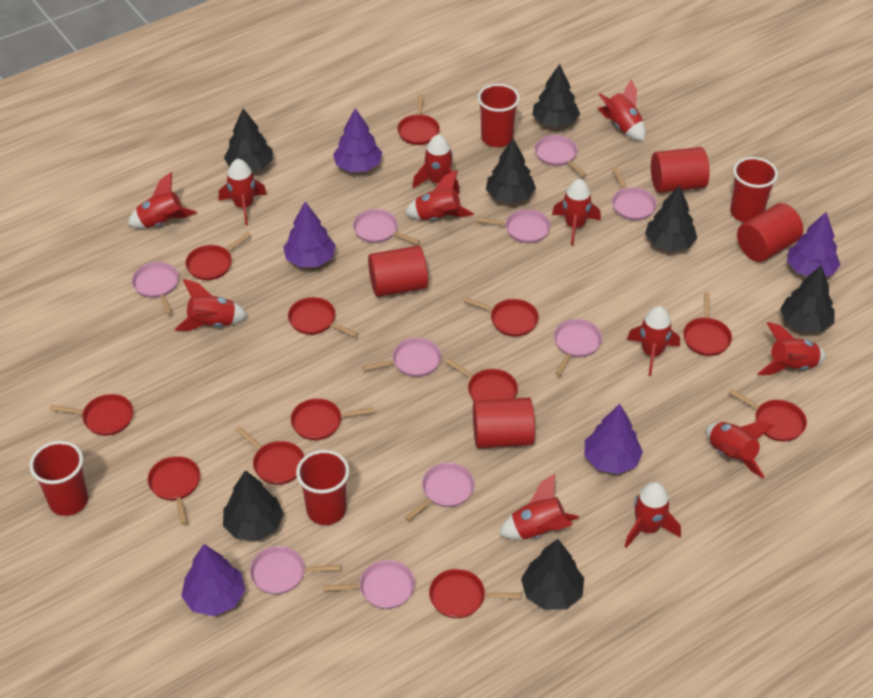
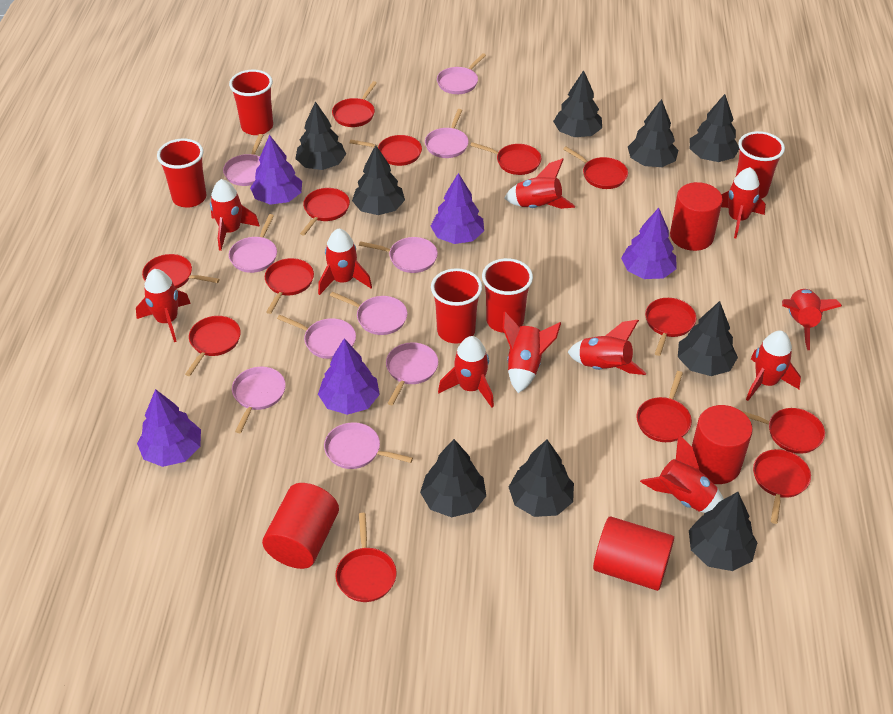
black tree: [223,470,284,541] [224,109,273,171] [486,139,536,204] [521,539,584,610] [532,64,580,128] [645,186,697,252] [780,266,835,332] = 7 -> [295,101,346,170] [352,145,405,215] [420,439,486,517] [509,440,574,517] [553,70,602,137] [628,99,678,167] [678,301,738,376] [689,492,758,571] [690,94,740,162] = 9
red cup: [29,441,88,516] [296,450,350,525] [477,84,520,147] [730,157,778,223] = 4 -> [157,139,206,208] [229,70,273,135] [431,268,482,344] [482,258,533,333] [736,131,785,199] = 5
red pan: [50,394,133,436] [148,456,200,525] [185,232,251,280] [236,427,305,485] [288,297,358,337] [291,398,374,440] [397,94,440,145] [429,569,521,618] [445,358,518,401] [463,297,539,337] [683,292,732,356] [729,389,807,442] = 12 -> [142,254,219,289] [185,316,241,376] [265,258,314,314] [300,188,350,236] [332,81,377,127] [335,513,397,602] [350,135,422,166] [470,142,541,175] [563,146,628,189] [637,371,692,442] [645,298,696,356] [740,408,825,454] [753,449,811,524] = 13
red rocket: [128,172,197,228] [175,279,248,331] [219,159,267,225] [405,170,474,221] [412,134,460,194] [499,474,579,540] [552,179,601,246] [597,79,646,141] [624,482,681,548] [627,306,680,376] [706,421,774,478] [757,322,826,375] = 12 -> [136,269,191,342] [210,179,260,251] [318,229,372,295] [438,336,494,407] [503,312,561,393] [505,158,575,209] [568,320,646,375] [640,435,724,513] [721,167,766,238] [746,331,801,401] [782,289,842,350] = 11

